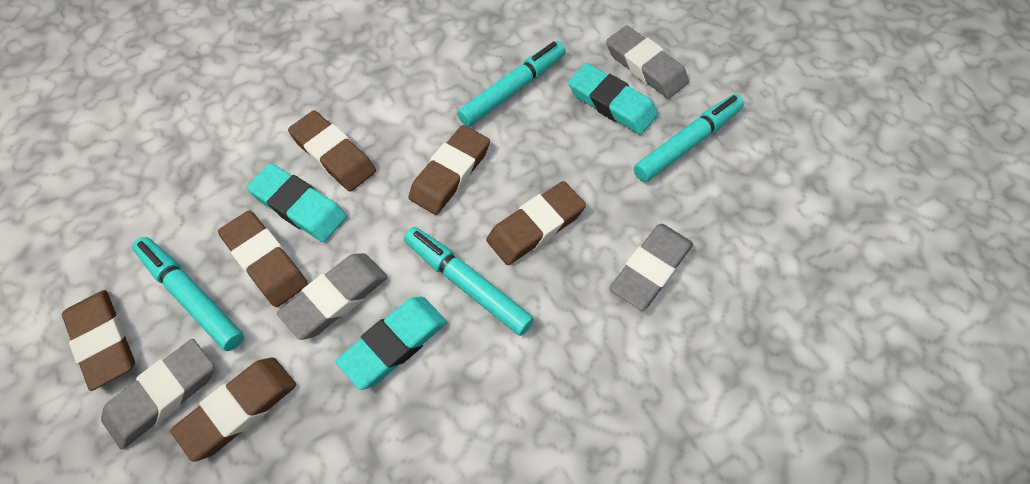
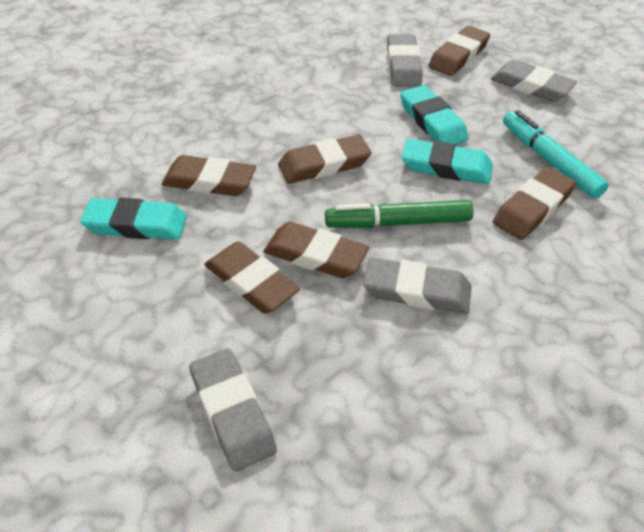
green marker: none = 0 -> [325,200,474,228] = 1
turquoise marker: [132,237,244,351] [404,227,534,336] [457,41,566,127] [634,94,744,182] = 4 -> [503,110,608,199] = 1

